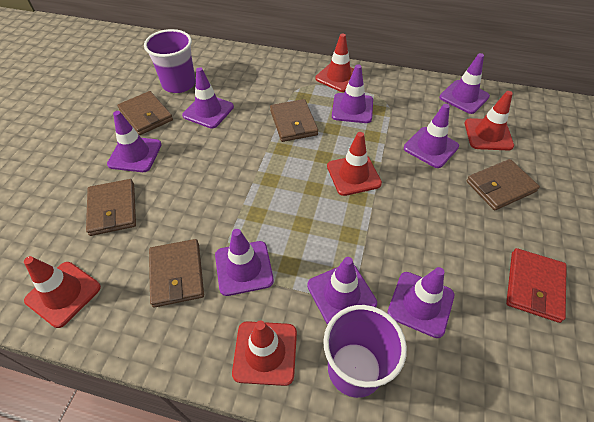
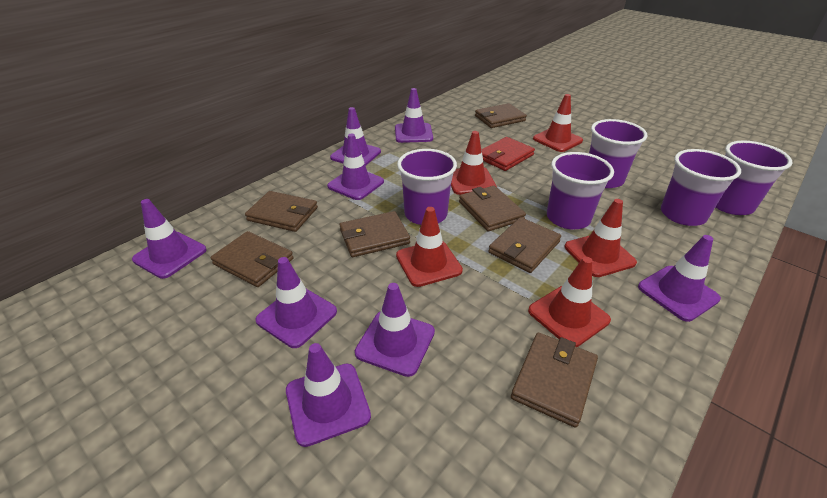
brown wallet: [86,179,136,236] [117,91,173,135] [149,239,204,308] [270,99,318,142] [467,159,540,210] = 5 -> [210,231,294,287] [245,191,318,232] [339,211,410,257] [459,186,526,232] [475,103,527,128] [488,217,561,273] [511,333,598,428] = 7
purple cup: [144,29,196,93] [323,305,407,398] = 2 -> [397,149,457,225] [547,152,614,229] [589,119,648,188] [661,149,741,226] [716,140,792,215] = 5

